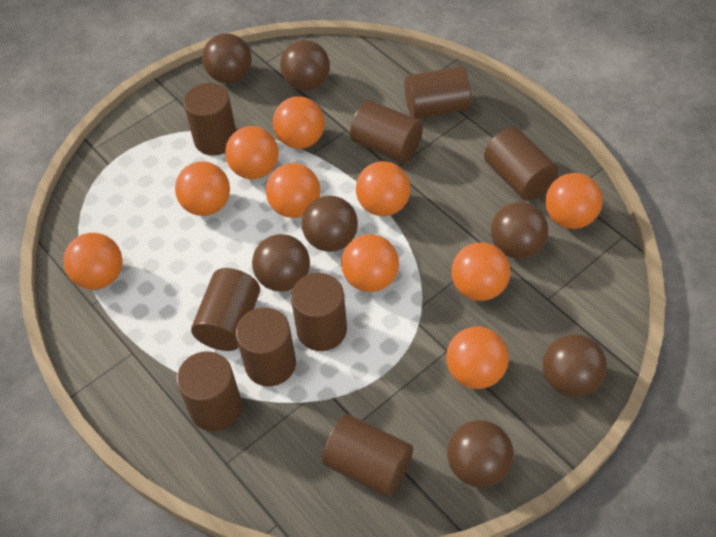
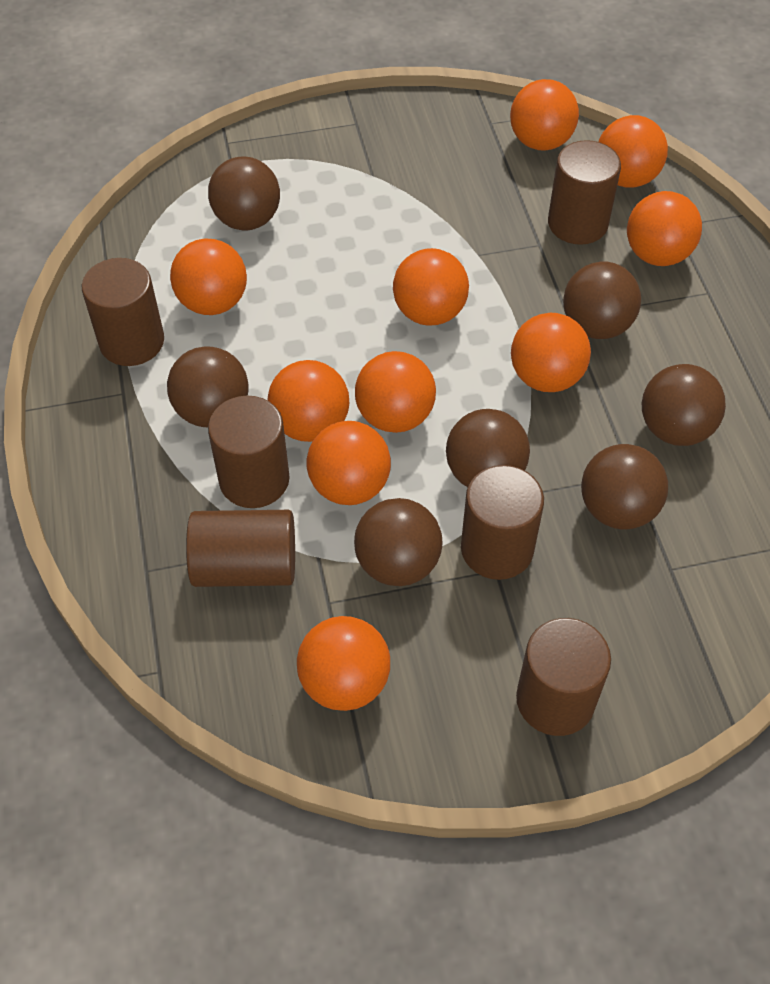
brown cylinder: [176,352,242,431] [184,83,236,155] [191,268,260,351] [236,307,296,386] [291,273,347,351] [322,414,413,497] [350,100,423,163] [404,66,471,119] [484,127,558,201] = 9 -> [82,258,164,366] [186,510,295,587] [208,396,290,508] [461,465,544,580] [516,618,611,736] [548,140,621,245] = 6

